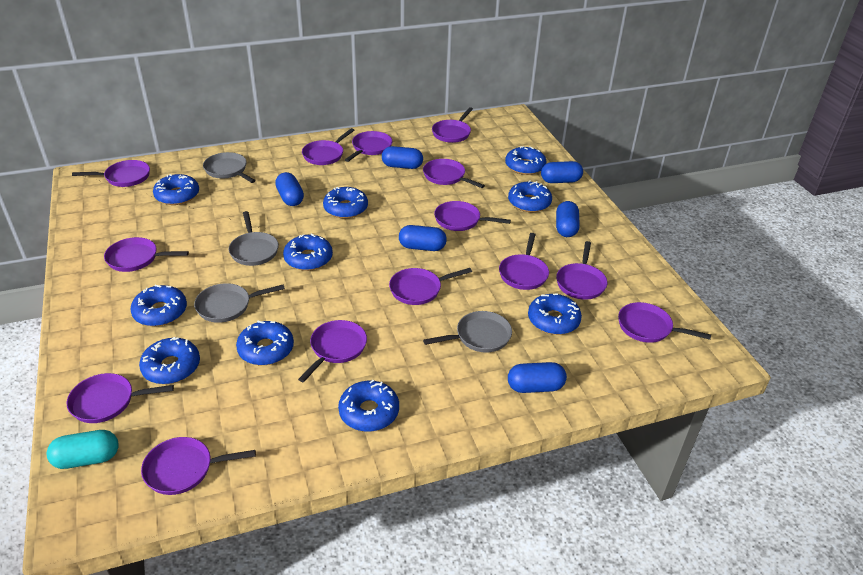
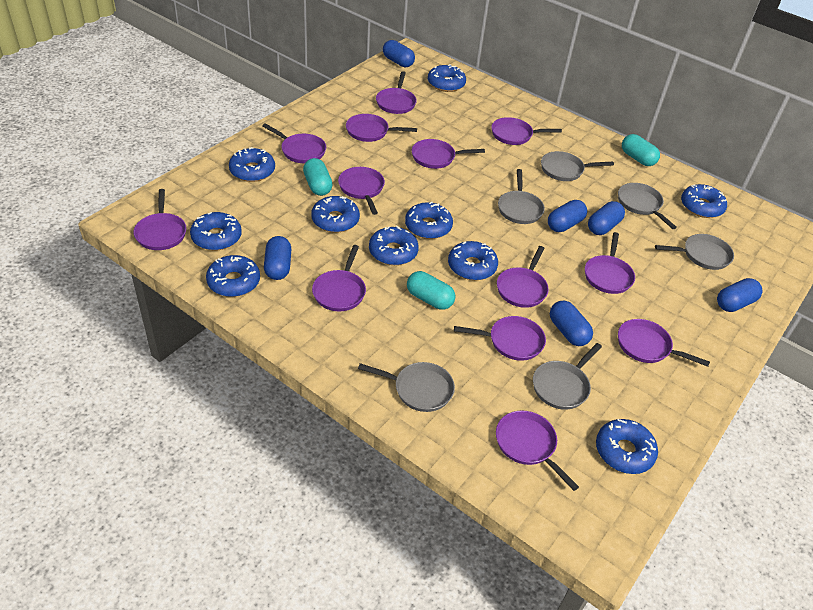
grey pan: [194,283,285,323] [203,152,255,183] [229,211,279,266] [423,311,512,353] = 4 -> [358,362,455,412] [498,169,545,224] [533,343,602,410] [541,151,614,181] [618,183,677,229] [655,234,734,270] = 6
purple pan: [67,373,174,423] [72,160,150,187] [104,237,189,272] [141,437,256,495] [298,320,367,382] [302,128,354,165] [345,131,392,162] [389,268,472,305] [423,159,485,188] [432,107,473,143] [434,201,511,231] [499,233,549,290] [556,241,607,300] [618,302,711,343] = 14 -> [134,189,186,250] [262,123,326,163] [312,245,366,311] [338,167,385,215] [346,114,417,142] [376,71,417,114] [412,139,485,169] [454,316,546,361] [491,117,562,145] [496,411,579,491] [497,246,549,308] [585,232,635,294] [618,319,710,367] = 13
turquoise capsule: [47,430,119,469] = 1 -> [303,158,333,196] [407,271,455,310] [622,134,660,166] = 3

